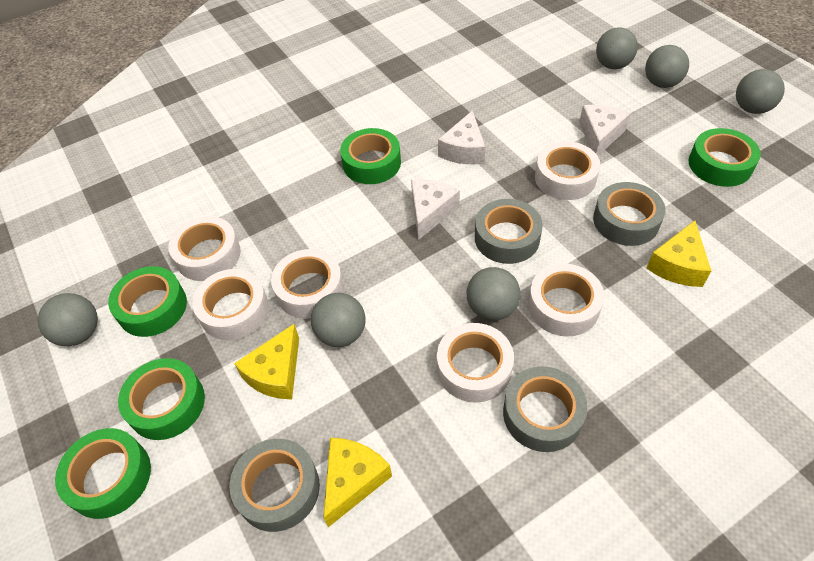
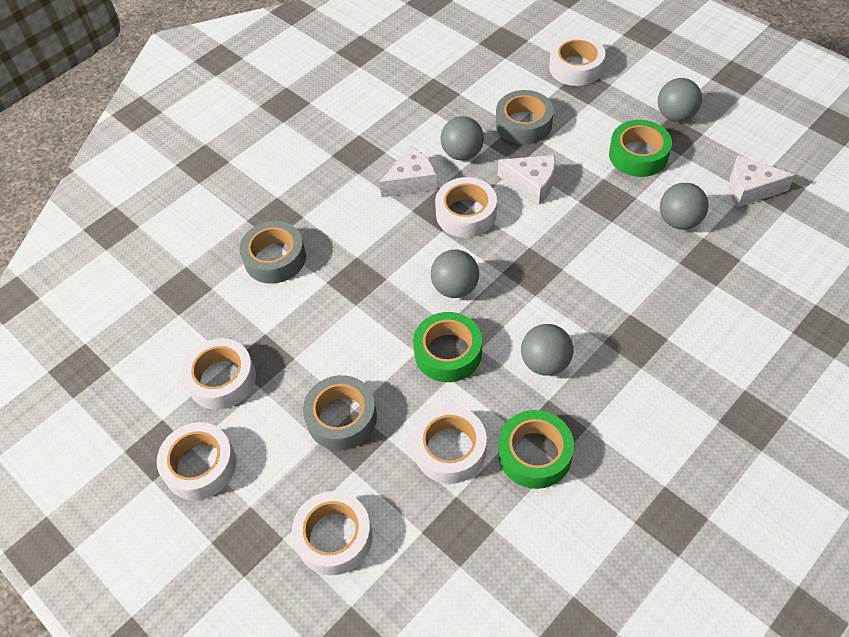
green tape: [55,428,151,519] [108,266,187,337] [118,358,205,440] [340,128,401,184] [688,128,761,187] = 5 -> [413,312,482,382] [498,410,574,489] [609,120,672,177] = 3
grey ball: [38,293,98,346] [311,293,366,347] [467,267,521,321] [596,27,638,69] [645,45,689,88] [736,69,785,114] = 6 -> [431,250,479,298] [440,116,484,161] [521,324,573,376] [658,78,702,122] [660,183,709,230] = 5
grey tape: [230,439,320,532] [475,199,543,264] [503,366,588,452] [593,182,665,246] = 4 -> [239,221,306,284] [303,375,377,450] [496,90,554,145] = 3
yellow cheese: [234,324,299,399] [323,438,392,527] [646,221,711,287] = 3 -> none = 0

